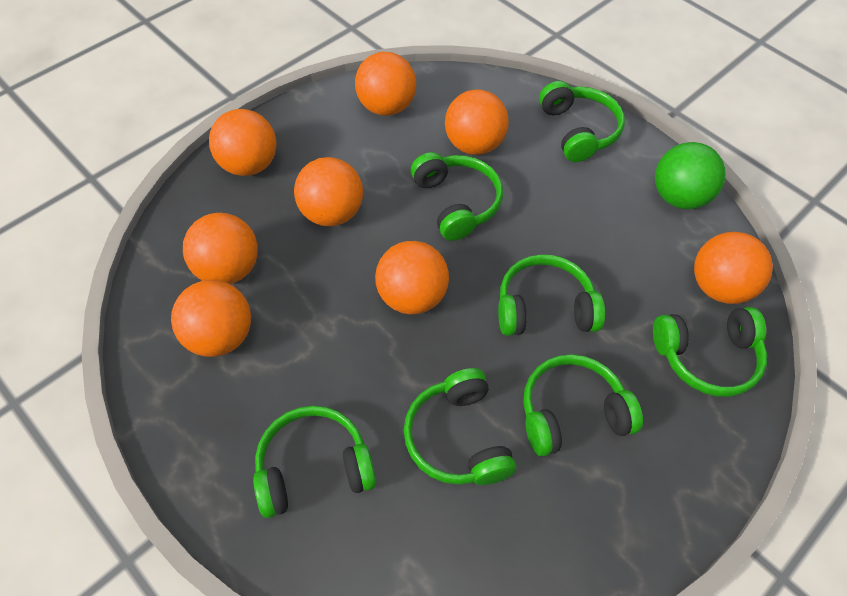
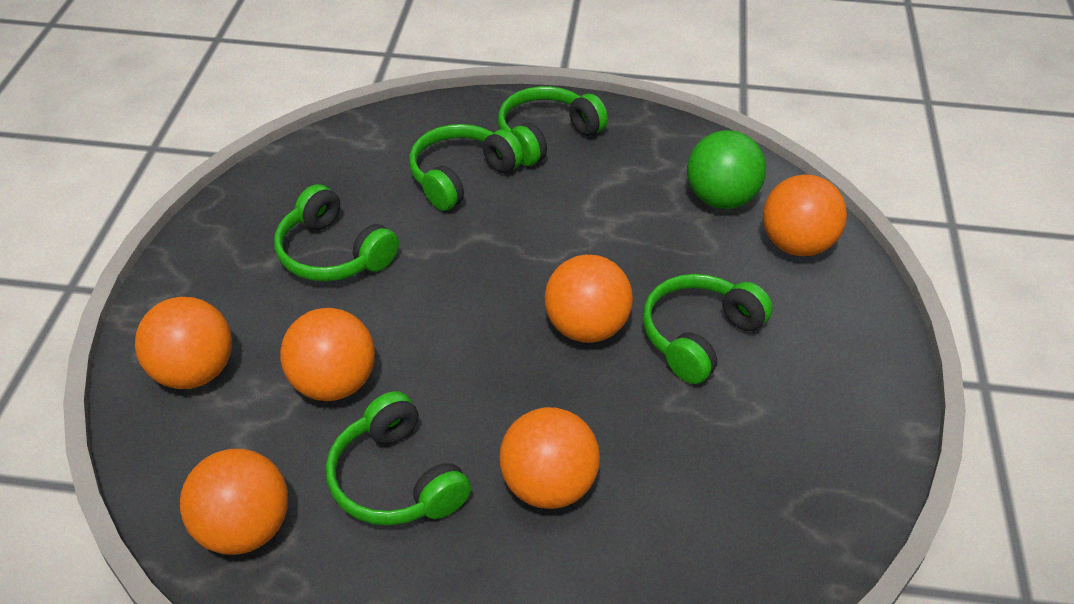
green headphones: [253,405,376,518] [403,368,516,485] [411,152,503,241] [498,254,605,336] [523,354,643,457] [539,81,625,162] [653,307,767,397] = 7 -> [274,184,399,282] [326,391,471,525] [409,124,524,211] [498,86,608,166] [643,274,773,384] = 5
orange ball: [171,280,251,357] [183,213,258,284] [209,109,277,176] [294,157,363,226] [355,52,416,116] [375,241,449,315] [445,90,509,155] [694,232,773,304] = 8 -> [135,297,232,389] [180,449,288,555] [280,308,375,401] [499,407,600,509] [544,255,633,343] [763,174,847,256] = 6

